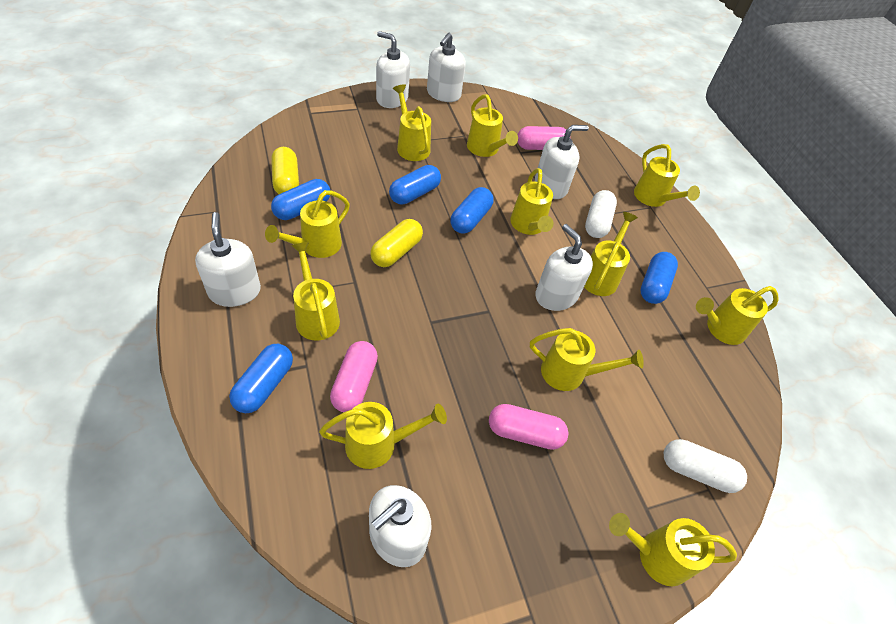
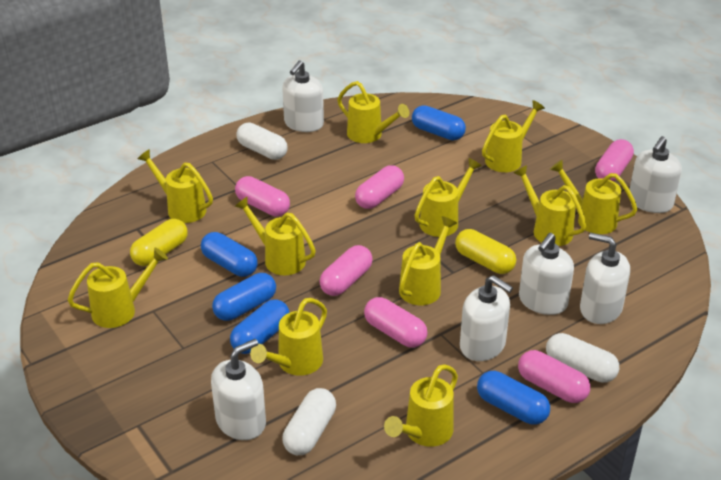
pink capsule: [330,341,378,412] [489,404,568,450] [518,126,567,150] = 3 -> [235,176,290,217] [319,245,373,296] [355,165,404,209] [364,297,428,348] [518,350,590,403] [595,139,634,181] = 6
white capsule: [585,190,617,238] [664,439,747,493] = 2 -> [237,123,288,160] [282,388,336,455] [546,333,619,383] = 3

